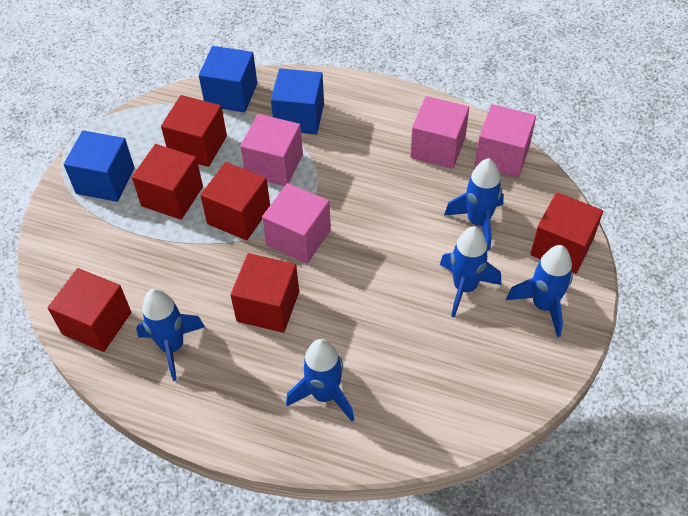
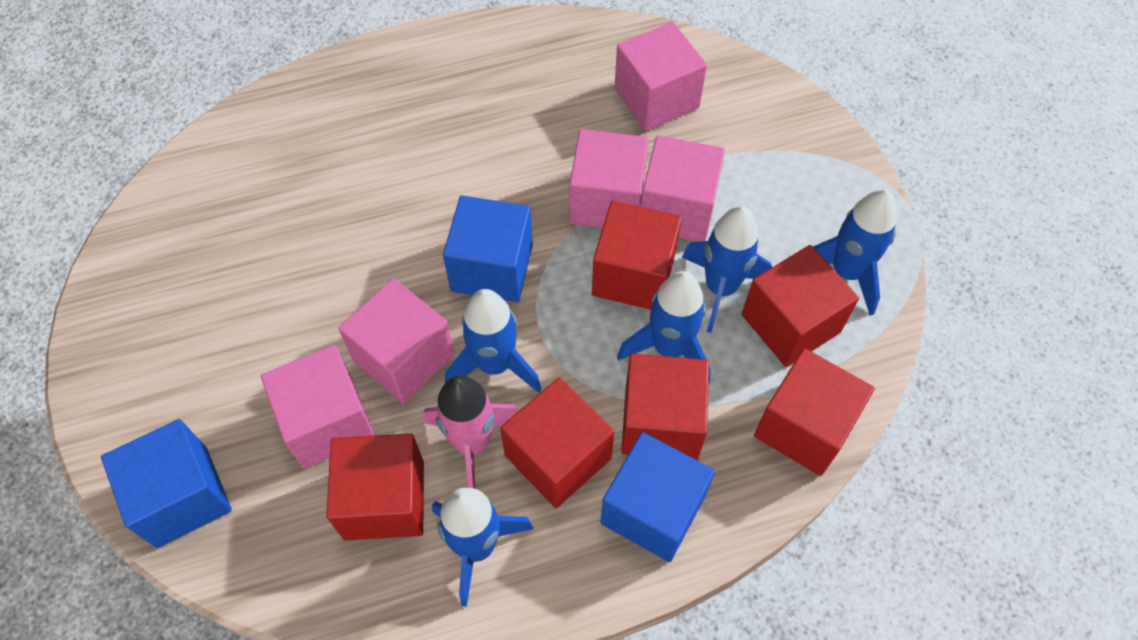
pink cube: [240,114,303,186] [262,183,331,263] [410,96,469,169] [475,104,536,178] = 4 -> [261,345,375,469] [338,278,455,404] [569,129,649,228] [614,22,707,131] [641,135,725,242] = 5
pink rocket: none = 0 -> [423,375,518,489] = 1

